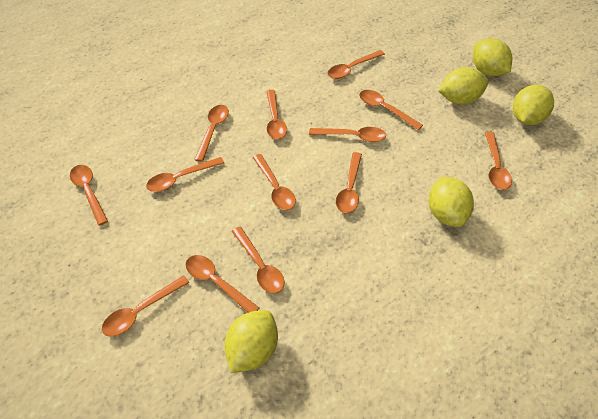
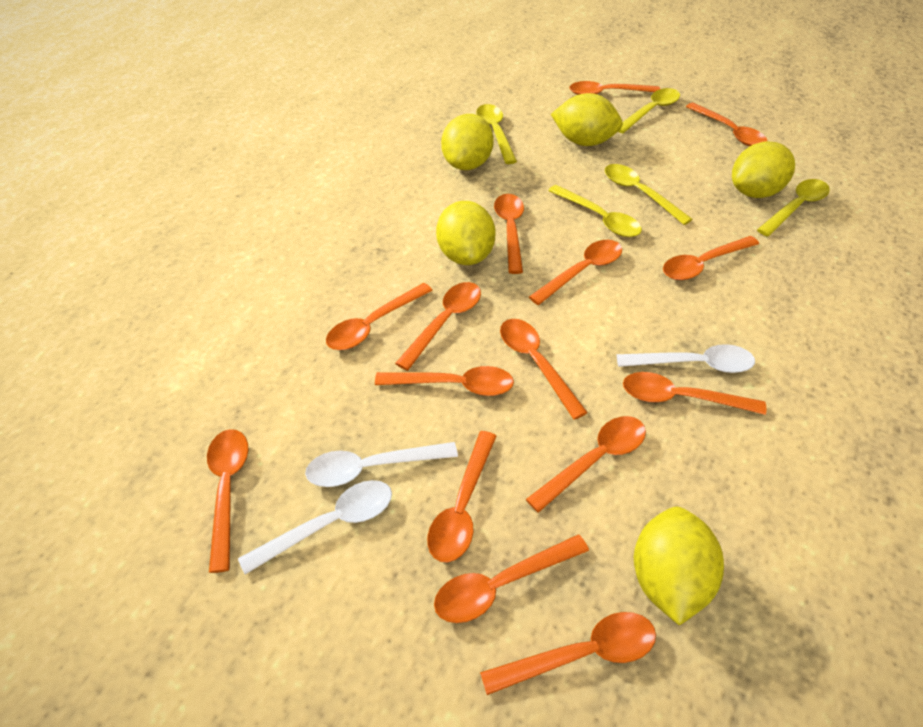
orange spoon: [70,165,108,226] [102,275,190,337] [146,157,224,192] [185,255,259,313] [194,105,229,162] [232,227,285,293] [253,154,296,210] [266,90,287,139] [309,127,386,142] [328,50,385,79] [336,152,362,213] [359,90,423,130] [485,132,512,190] = 13 -> [207,429,249,573] [326,283,433,350] [375,366,514,396] [395,282,481,371] [427,431,497,562] [434,534,589,623] [480,612,656,695] [494,194,524,274] [500,319,588,420] [526,416,646,513] [529,240,622,305] [569,81,660,95] [623,372,766,415] [663,236,759,280] [686,103,767,146] = 15
white spoon: none = 0 -> [238,480,392,574] [305,442,458,487] [617,344,755,373] = 3
yellow spoon: none = 0 -> [476,104,517,164] [548,185,642,237] [605,164,693,225] [618,88,680,133] [757,179,830,237] = 5

